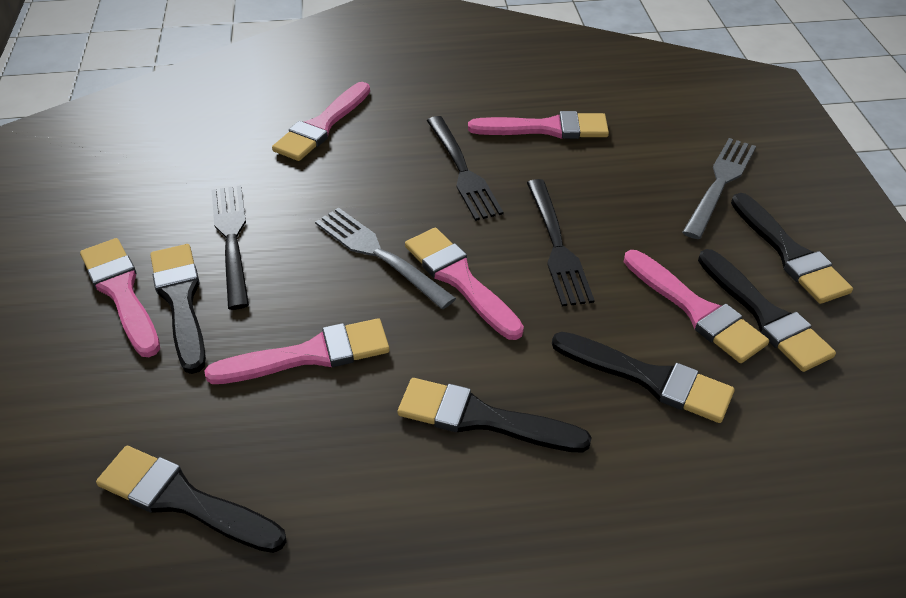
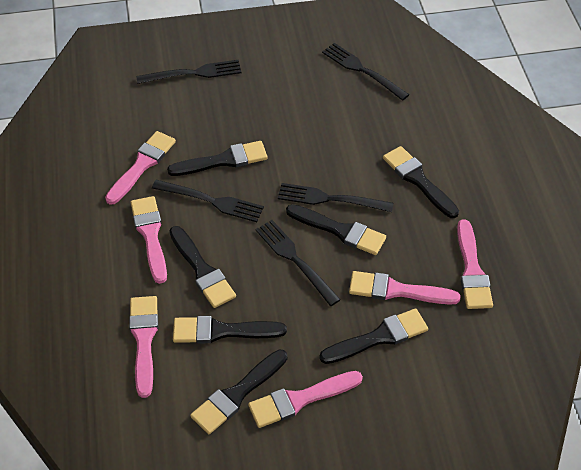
black brush: [96,446,287,553] [150,244,206,374] [397,378,592,453] [552,332,734,423] [698,249,836,372] [731,193,853,304] = 6 -> [167,141,268,176] [169,226,236,308] [173,316,287,343] [190,349,287,434] [286,204,386,255] [319,309,428,364] [383,146,459,218] = 7
black fork: [211,185,249,310] [426,116,504,221] [527,179,595,306] = 3 -> [136,60,241,84] [152,180,264,222] [255,220,341,306] [278,183,394,212] [322,43,410,101] = 5
grey fork: [315,207,456,309] [682,138,756,239] = 2 -> none = 0

